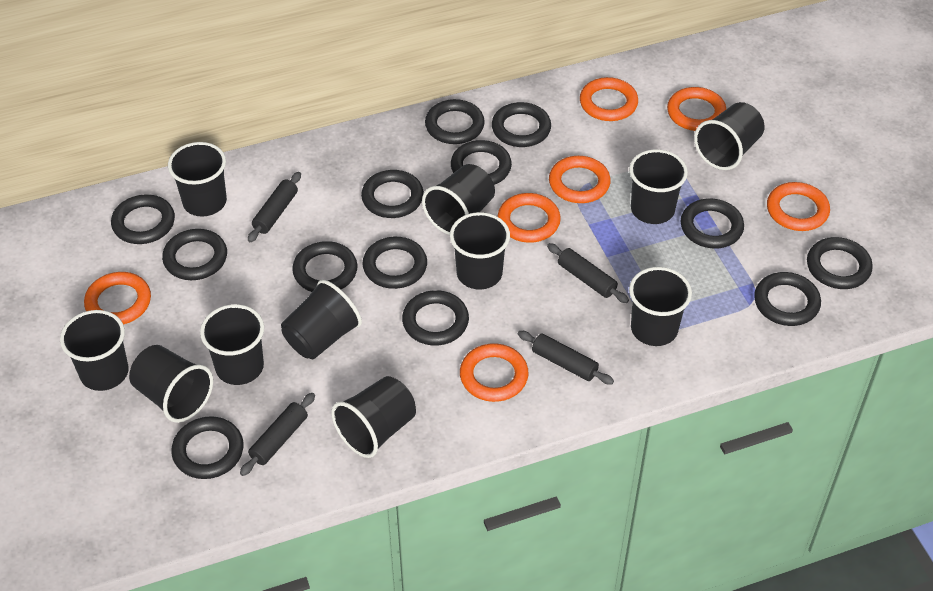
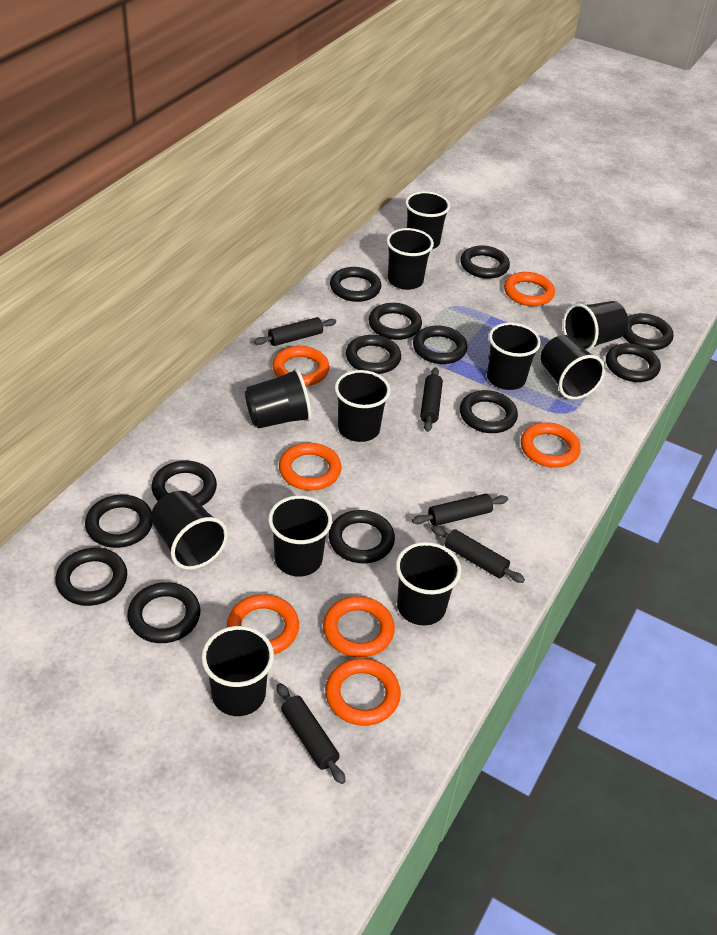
black rolling pin: [240,393,315,476] [248,172,301,242] [518,331,614,384] [547,243,629,303] = 4 -> [254,317,336,346] [277,683,345,784] [412,494,508,526] [420,367,443,432] [431,525,525,583] = 5

